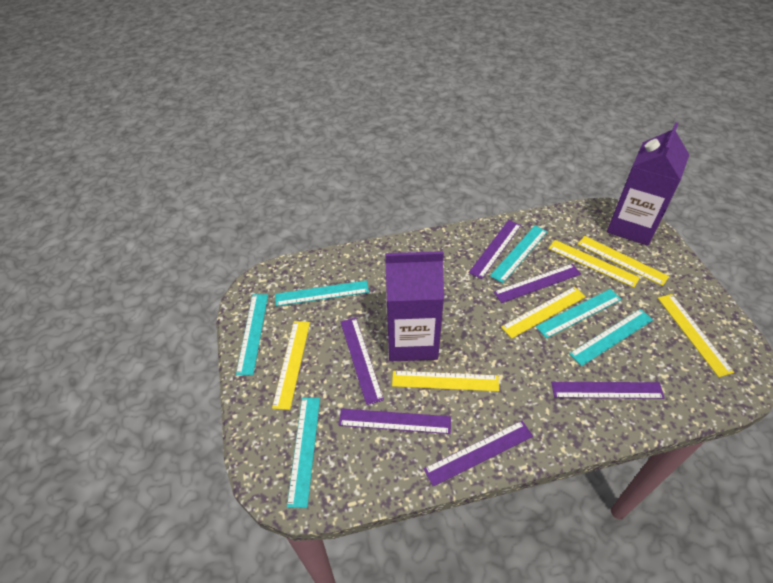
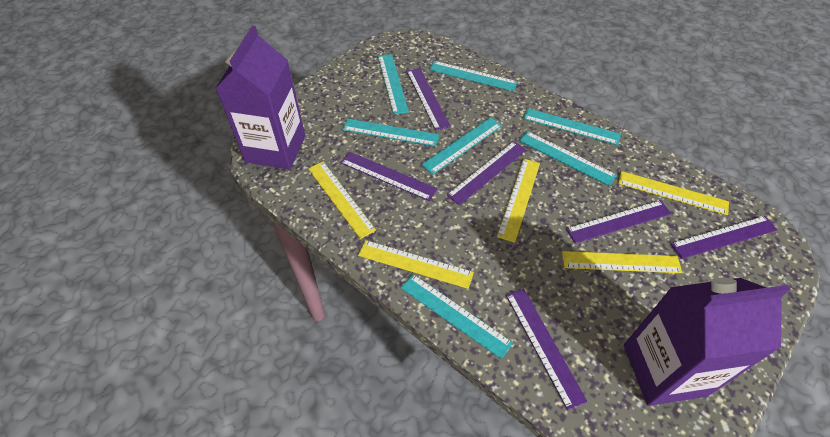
turquoise ruler: [236,294,268,375] [275,280,369,306] [287,398,320,508] [490,226,547,283] [536,289,622,338] [569,309,653,366] = 6 -> [342,118,439,146] [378,54,409,115] [401,274,513,359] [421,117,502,175] [429,61,518,91] [519,131,617,186] [523,108,621,145] = 7
yellow ruler: [272,321,310,410] [392,371,499,391] [501,287,586,339] [548,240,640,287] [578,236,669,286] [658,294,734,377] = 6 -> [308,161,376,239] [358,240,474,289] [497,159,540,243] [562,251,682,273] [618,171,729,215] = 5

